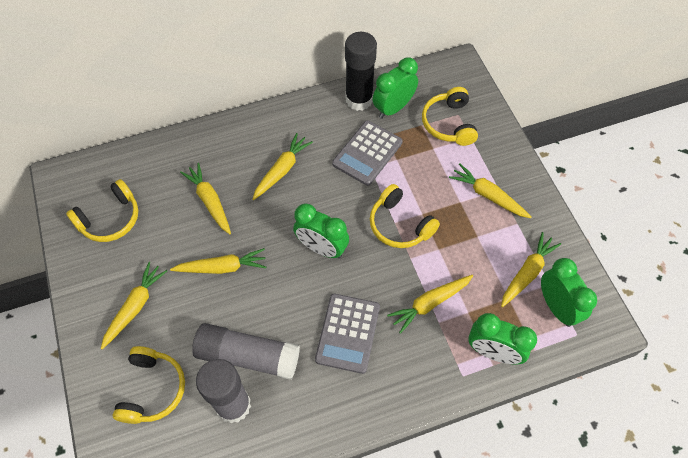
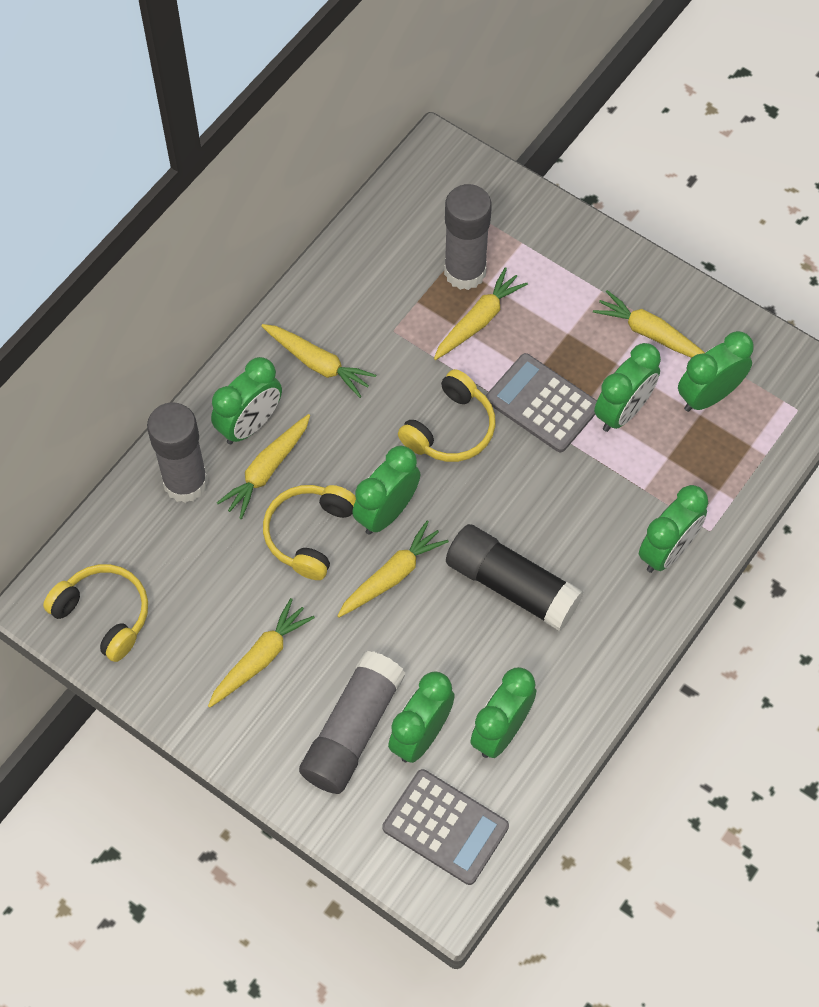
green clock: [293,204,349,258] [373,57,418,119] [468,313,537,364] [541,258,597,327] = 4 -> [211,357,282,444] [352,446,421,535] [388,671,455,763] [470,667,536,758] [594,343,661,432] [639,485,708,573] [678,331,754,412] = 7
grey glue stick: [192,323,300,380] [196,359,251,423] = 2 -> [147,402,208,503] [299,651,405,794] [444,184,492,290] = 3
yellow carrot: [101,262,167,349] [170,248,267,274] [180,163,231,234] [252,133,313,200] [387,275,473,334] [449,164,531,218] [501,232,561,307] = 7 -> [208,598,315,708] [217,414,310,519] [261,324,376,398] [337,521,449,617] [434,267,528,360] [593,290,705,358] = 6
yellow headphones: [66,179,138,242] [112,346,185,424] [370,184,440,248] [422,87,478,146] = 4 -> [43,564,148,662] [263,485,356,580] [398,369,496,462] = 3

